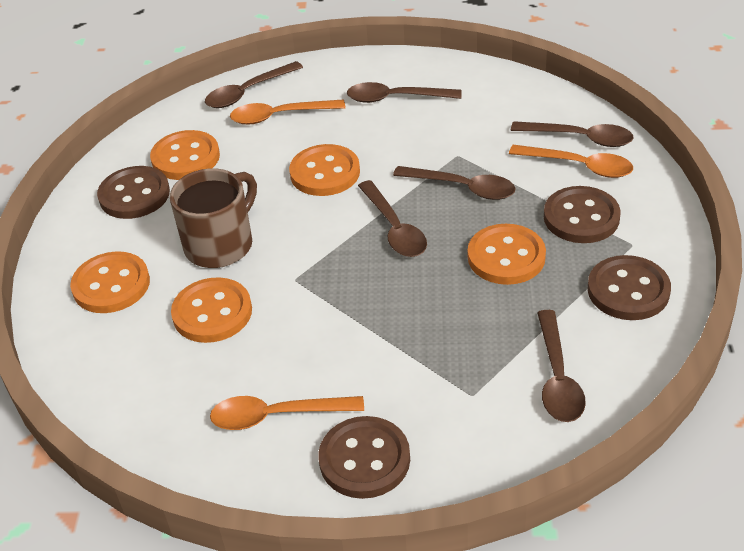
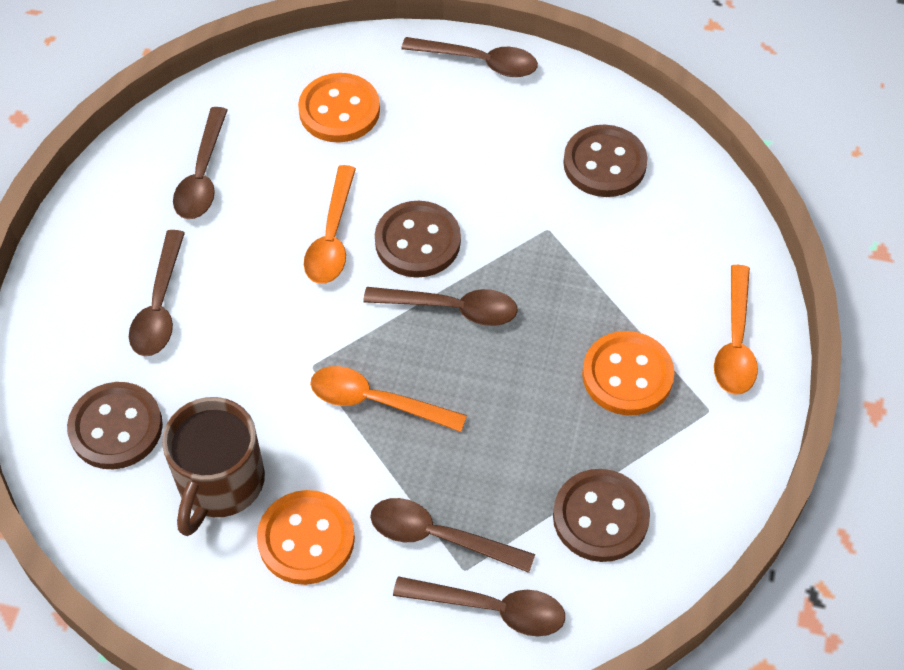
orange button: [70,251,150,313] [150,130,220,180] [171,277,252,343] [289,144,360,196] [468,224,546,285] = 5 -> [257,490,355,585] [298,73,380,143] [582,331,674,415] = 3

